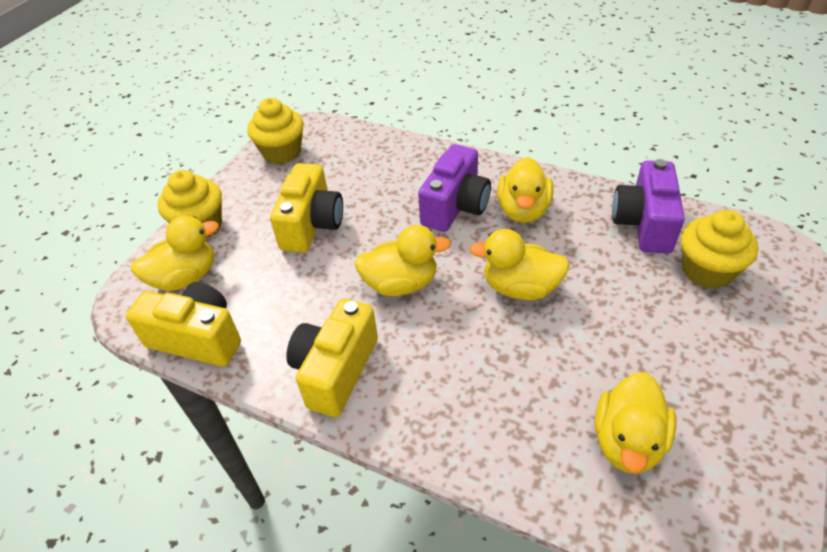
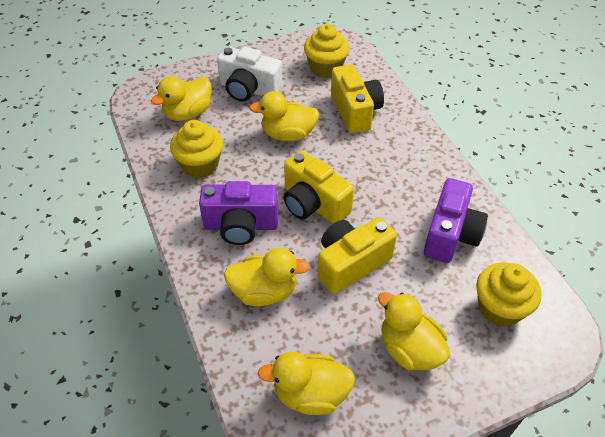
white camera: none = 0 -> [217,47,282,102] = 1

